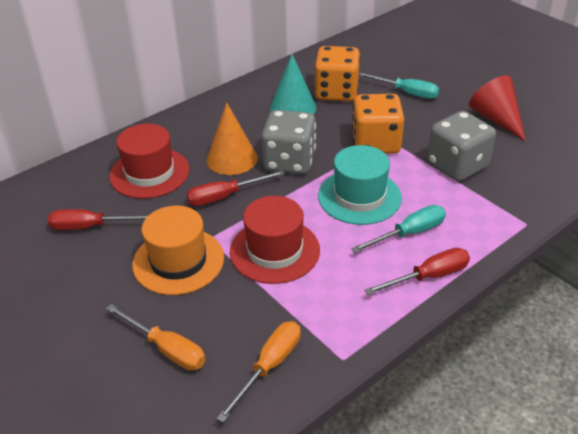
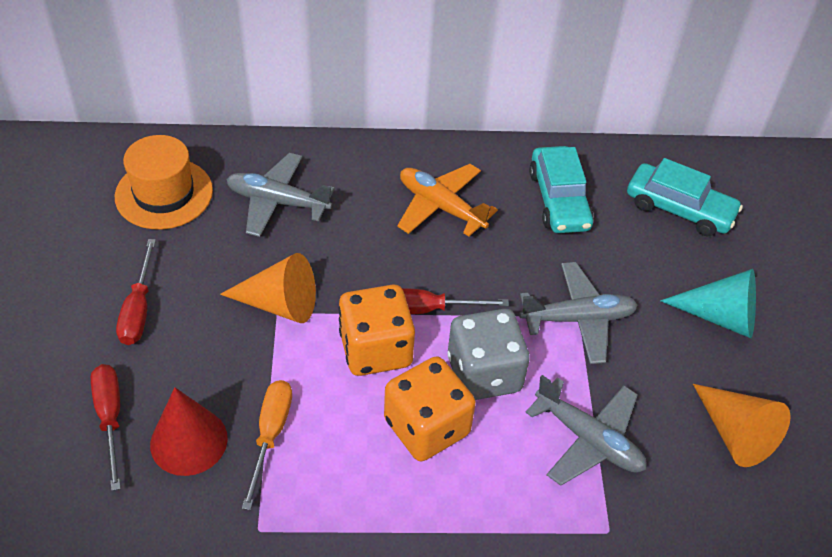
grey dice: [261,110,316,174] [427,111,496,181] = 2 -> [447,309,530,400] = 1
grey plane: none = 0 -> [226,153,335,237] [519,262,638,364] [525,375,646,486] = 3
orange cone: [207,102,257,175] = 1 -> [220,253,316,323] [693,384,791,467] = 2
orange plane: none = 0 -> [397,164,498,236] = 1
orange screwdriver: [106,304,205,371] [217,321,301,423] = 2 -> [242,380,292,510] = 1
red hat: [109,124,190,199] [230,196,320,284] = 2 -> none = 0
turquoise car: none = 0 -> [529,146,594,233] [627,158,743,236] = 2
turquoise hat: [318,145,402,225] = 1 -> none = 0
turquoise screwdriver: [351,205,446,253] [359,72,439,99] = 2 -> none = 0

